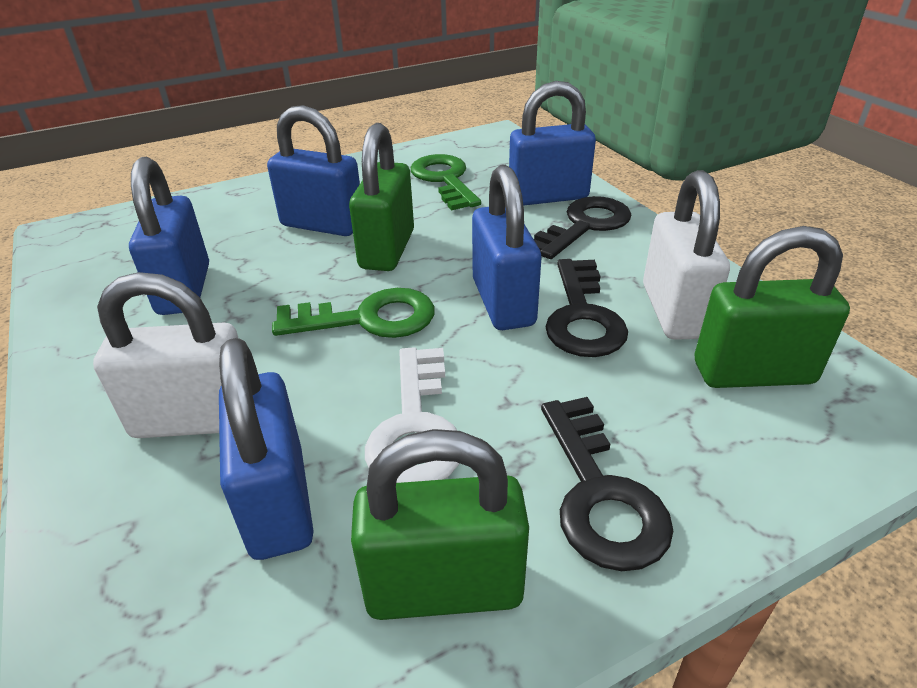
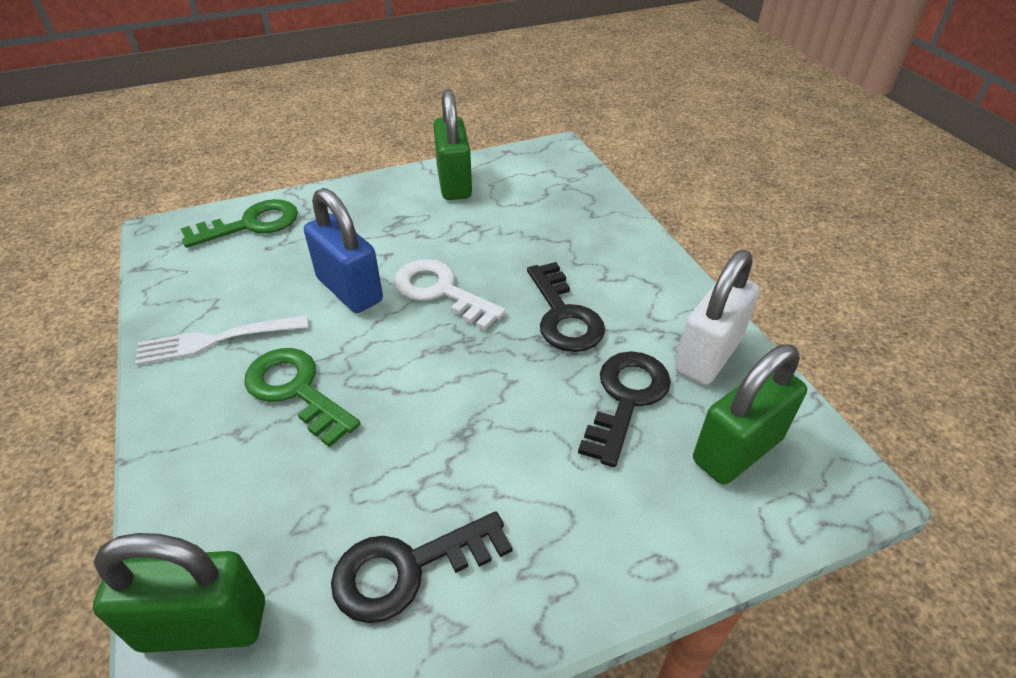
blue padlock: [129,157,209,315] [219,338,314,560] [267,105,360,236] [472,165,541,330] [509,81,596,206] = 5 -> [304,188,383,313] = 1
white fork: none = 0 -> [135,315,309,365] = 1
white padlock: [93,272,238,438] [643,170,730,340] = 2 -> [675,250,760,385] = 1

